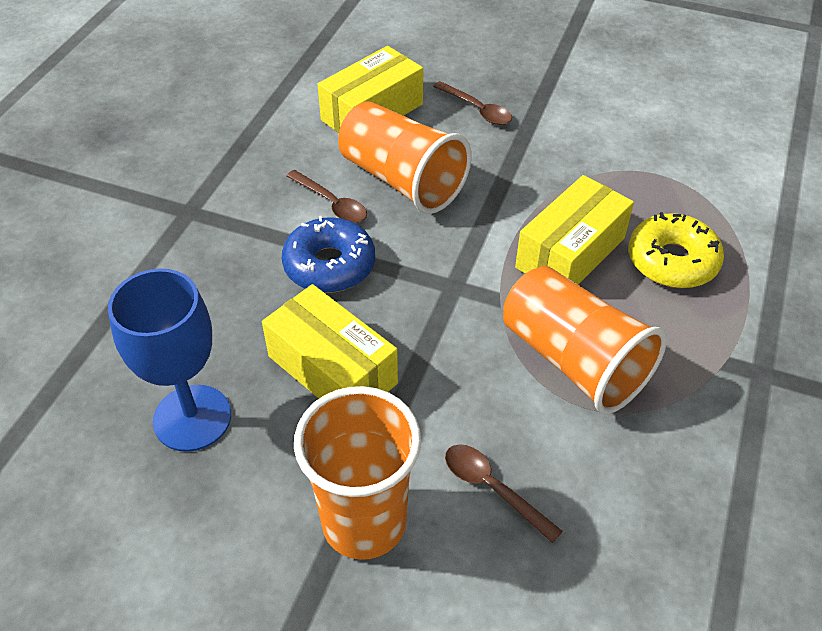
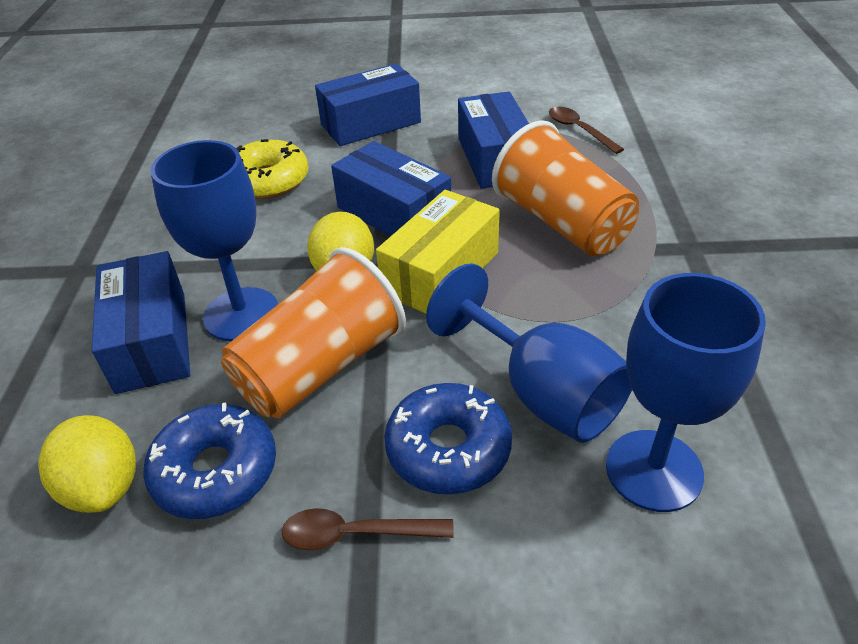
blue box: none = 0 -> [92,251,190,394] [315,64,421,146] [331,141,451,237] [458,92,529,189] = 4
blue donut: [282,216,375,293] = 1 -> [143,402,276,519] [384,383,512,495] = 2
blue goblet: [108,269,231,452] = 1 -> [150,140,278,341] [426,263,632,443] [606,273,766,512] = 3
brown spoon: [286,170,367,223] [433,81,512,125] [445,444,563,543] = 3 -> [282,508,454,550] [549,107,624,154] = 2
orange cup: [294,386,421,560] [338,101,472,214] [503,266,667,414] = 3 -> [221,247,406,418] [492,120,639,256] = 2
yellow box: [262,284,398,398] [317,46,423,133] [515,175,634,284] = 3 -> [376,190,500,314] = 1
yellow lemon: none = 0 -> [38,415,136,513] [307,212,374,271] = 2

